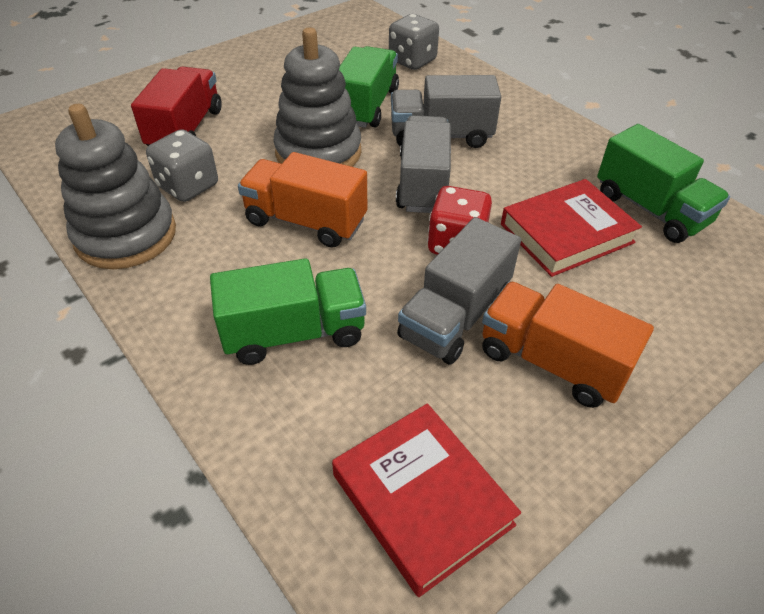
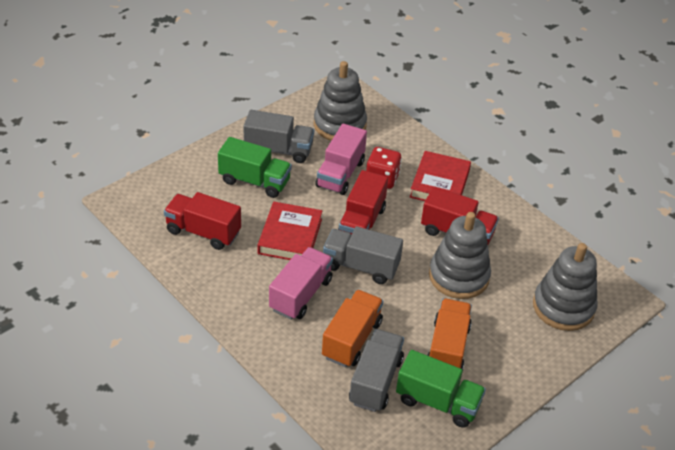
green truck: [210,258,366,365] [339,46,399,128] [597,124,730,243] = 3 -> [218,137,292,198] [396,350,486,428] = 2
grey dice: [146,129,218,202] [389,14,439,70] = 2 -> none = 0
grey stacking toy: [55,104,176,269] [273,27,361,167] = 2 -> [314,61,367,141] [429,212,491,299] [533,243,597,331] = 3
pink truck: none = 0 -> [269,247,333,320] [316,124,367,195] = 2
red truck: [131,67,222,146] = 1 -> [164,192,241,250] [338,170,388,235] [421,186,499,245] = 3

